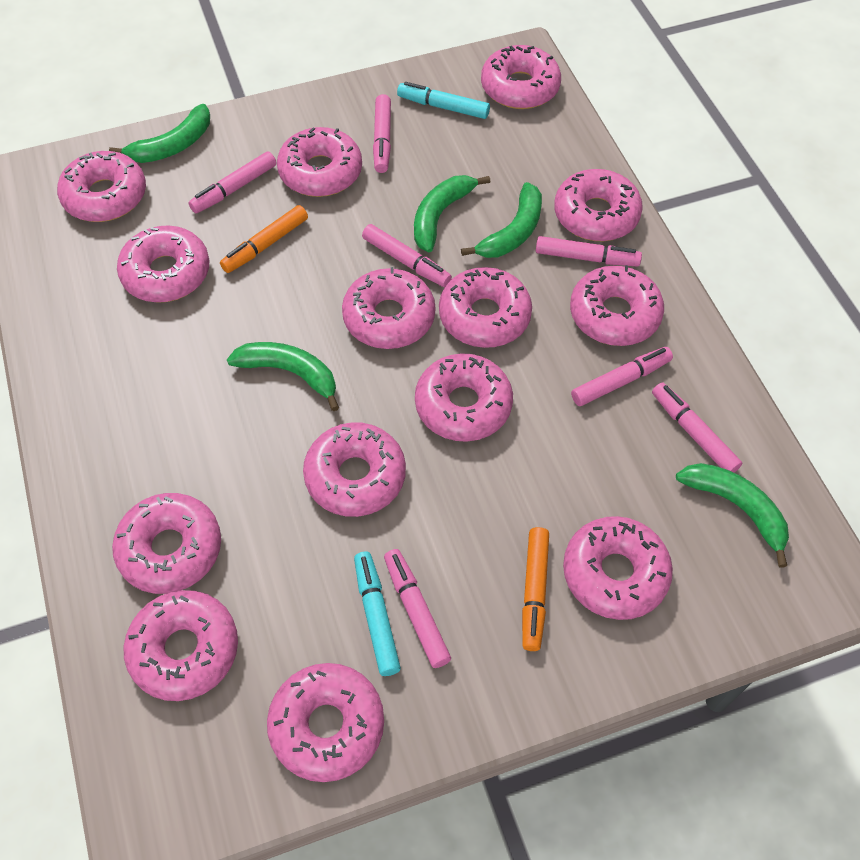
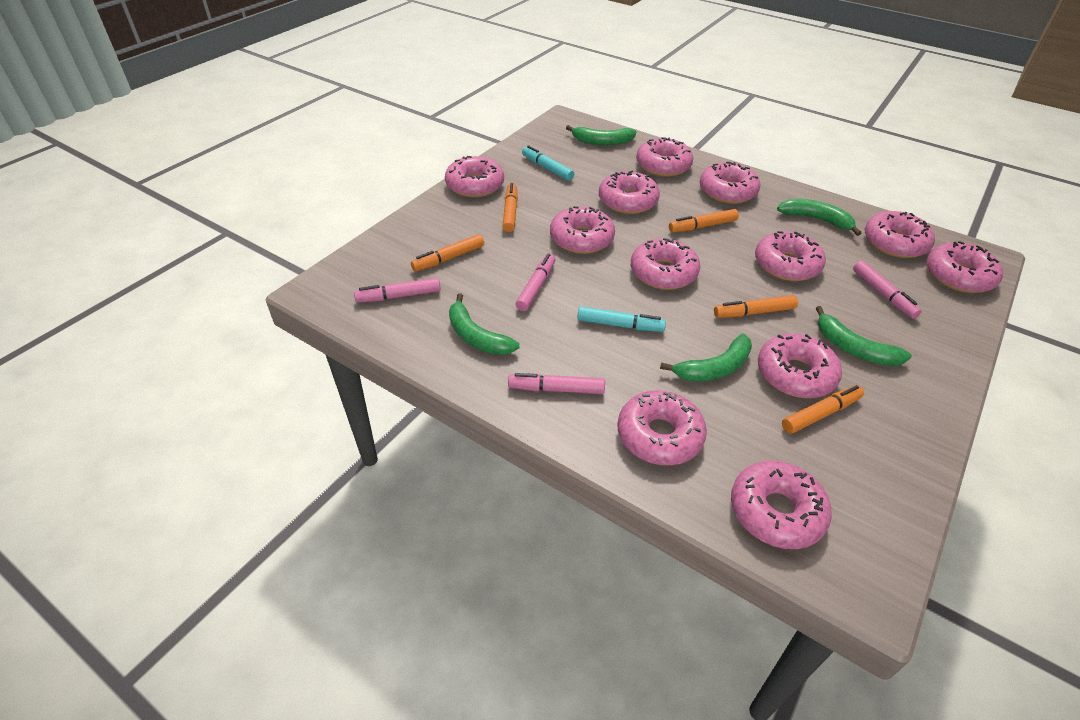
orange marker: [220,205,308,273] [522,527,549,651] = 2 -> [411,234,484,271] [502,183,518,232] [669,209,739,232] [714,295,798,318] [782,385,864,434] = 5
pink donut: [57,151,146,222] [112,493,221,594] [117,225,209,303] [124,590,238,701] [267,663,384,782] [277,127,362,197] [303,422,406,517] [342,267,435,349] [415,353,513,442] [439,267,532,348] [481,45,561,109] [554,169,643,241] [563,516,673,620] [570,265,664,346] = 14 -> [445,156,504,197] [550,206,615,254] [599,171,660,214] [617,390,707,465] [631,238,700,290] [636,137,693,177] [700,162,760,204] [731,461,832,549] [755,231,826,281] [758,334,842,398] [865,211,935,258] [927,241,1003,293] = 12
pink marker: [189,151,276,213] [362,224,452,287] [373,94,391,173] [384,549,451,668] [536,236,642,267] [571,347,673,406] [652,382,742,473] = 7 -> [354,278,440,303] [508,373,605,394] [516,254,556,311] [853,261,922,319] = 4

